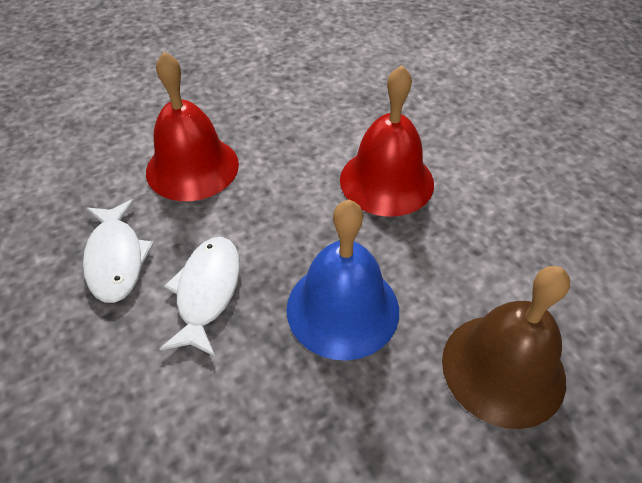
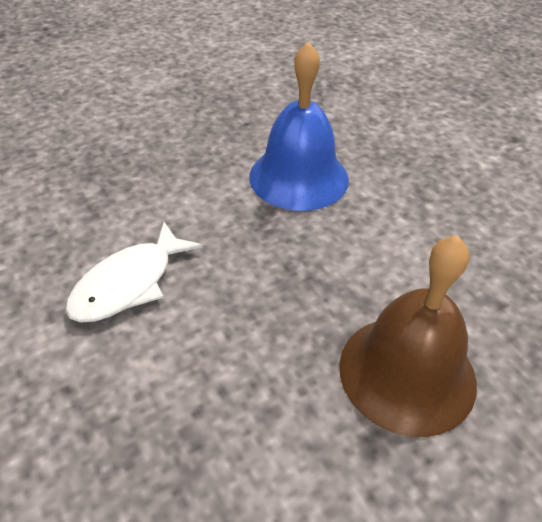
red bell: [146,52,239,201] [340,65,434,217] = 2 -> none = 0
white fish: [83,199,154,303] [160,237,240,357] = 2 -> [65,222,202,322] = 1

